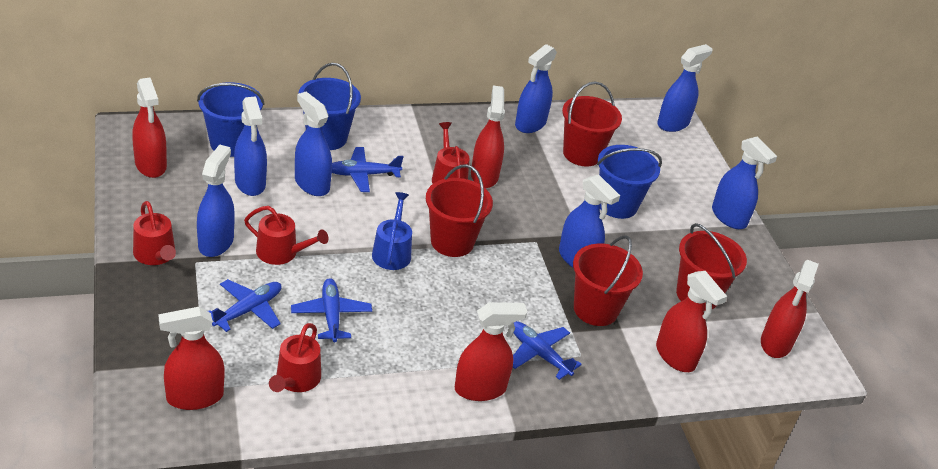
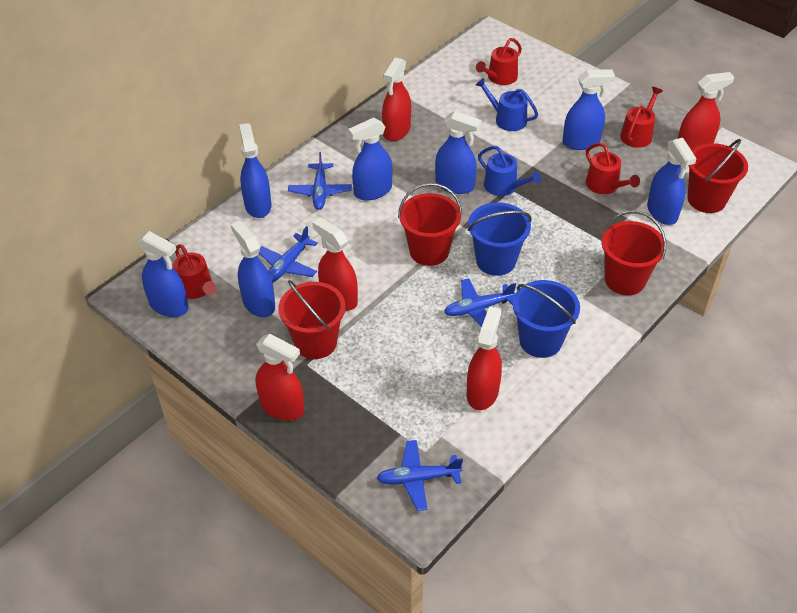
blue bucket: [197,82,265,157] [298,63,361,150] [597,145,662,219] = 3 -> [468,202,532,276] [513,280,580,358] = 2
blue watering can: [372,192,412,270] = 1 -> [476,78,538,131] [478,146,541,196] = 2
red spray bottle: [132,78,167,178] [158,307,225,410] [455,302,527,401] [471,86,505,188] [656,271,727,372] [761,260,819,358] = 6 -> [256,334,304,421] [312,217,358,311] [382,57,411,141] [467,306,502,410] [678,72,734,151] = 5

